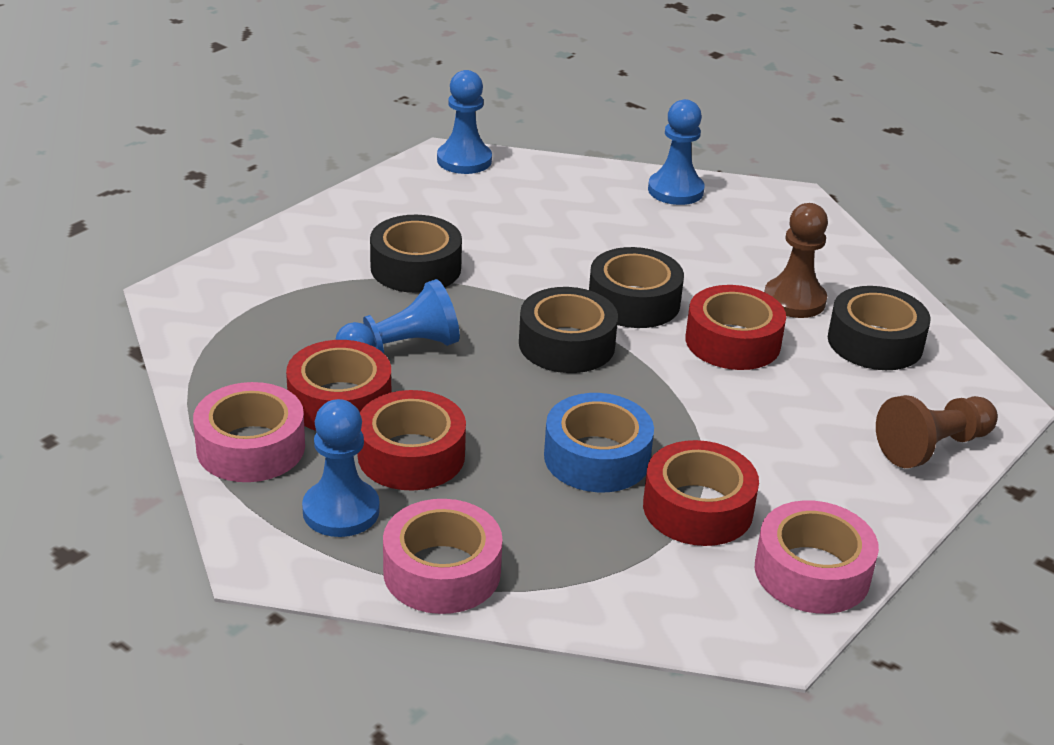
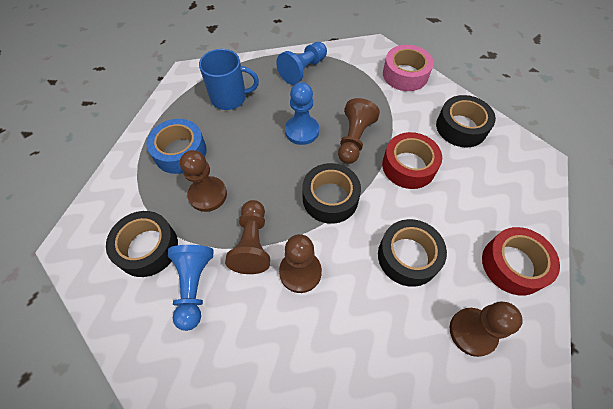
blue mug: none = 0 -> [199,49,259,110] = 1
blue pawn: [302,399,380,537] [335,279,460,353] [437,70,492,174] [648,99,705,205] = 4 -> [168,245,213,331] [276,42,327,85] [285,82,319,145] = 3
brown pawn: [764,203,828,318] [876,395,998,468] = 2 -> [180,150,227,212] [225,200,270,274] [279,234,322,293] [338,98,380,164] [450,302,523,357] = 5
pink tape: [193,382,305,482] [383,499,503,614] [755,500,879,614] = 3 -> [383,45,434,91] = 1
red tape: [286,340,391,431] [357,390,466,491] [643,440,759,546] [686,285,786,370] = 4 -> [382,132,442,189] [482,227,560,296] = 2

